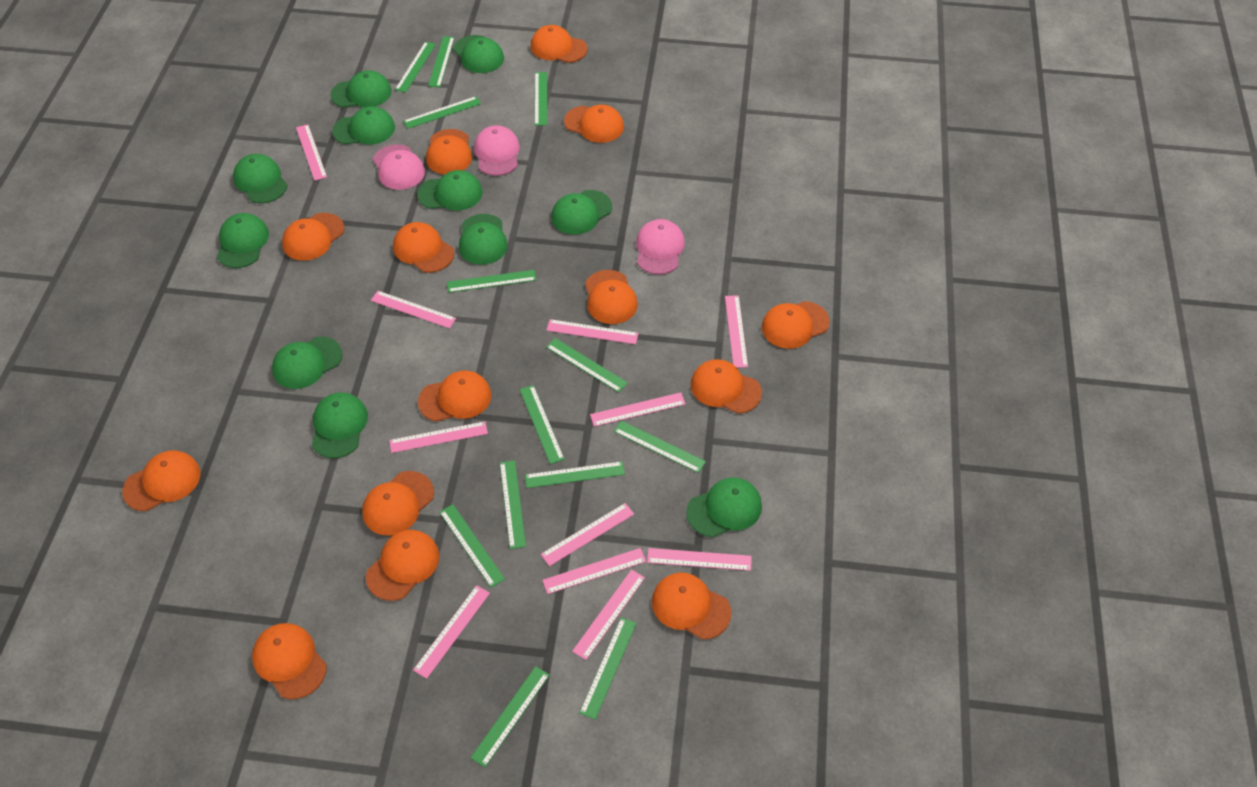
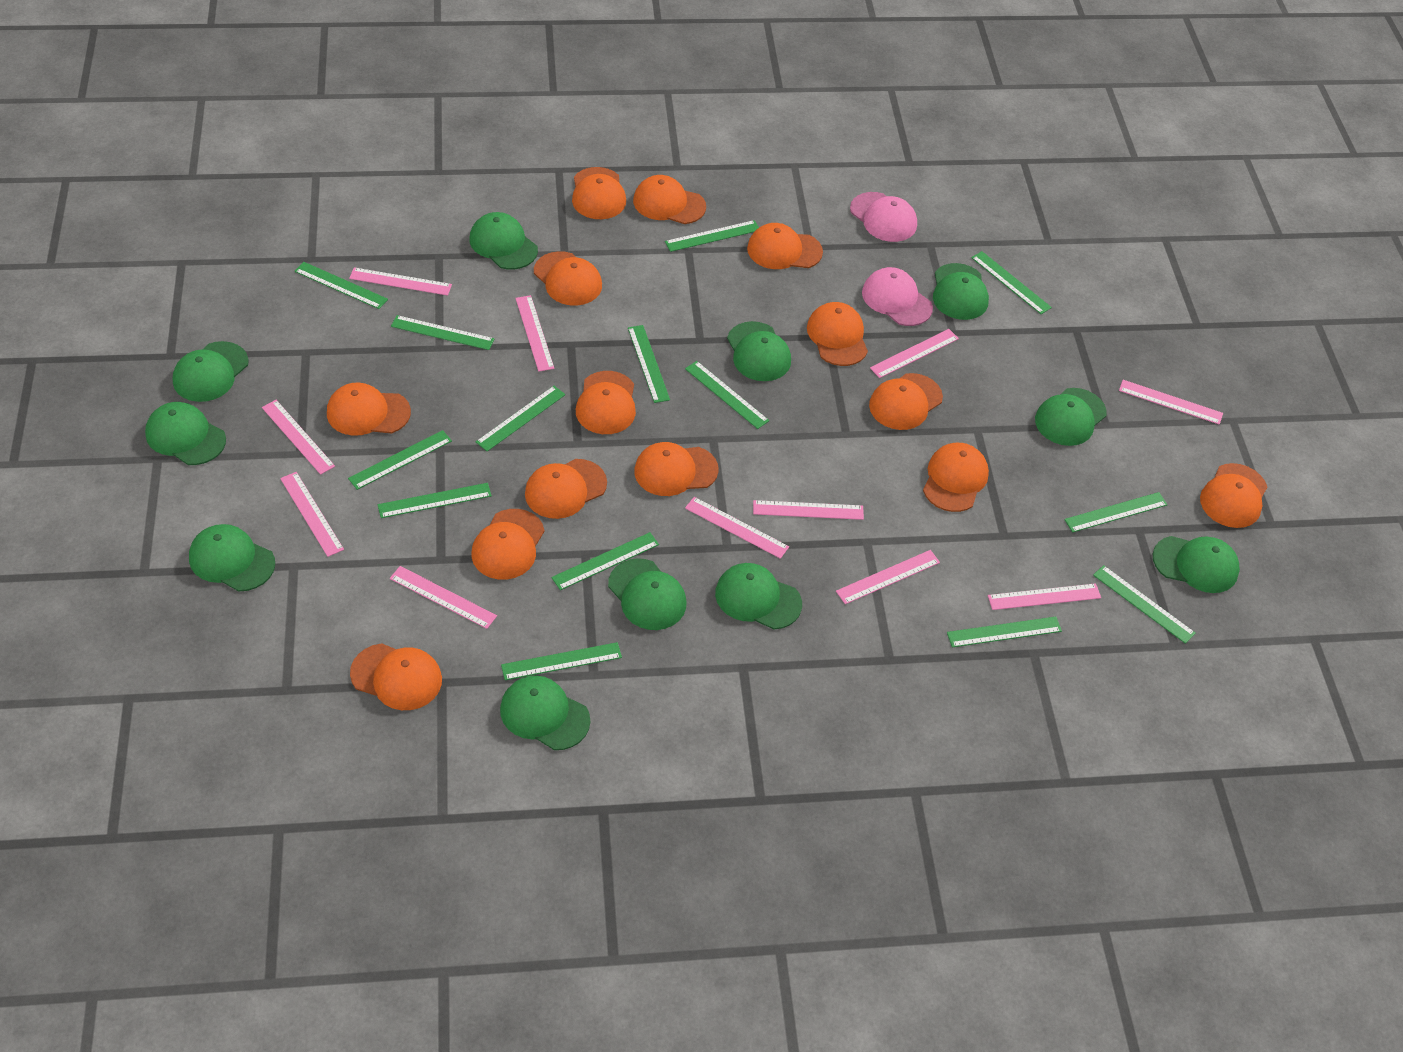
green ruler: [395,42,436,92] [403,96,481,129] [428,36,455,87] [439,504,505,587] [447,270,536,293] [471,666,550,767] [500,460,526,549] [520,385,565,464] [525,461,625,488] [535,72,547,126] [546,338,628,392] [579,617,637,719] [614,421,706,473] = 13 -> [294,262,388,309] [348,430,452,490] [378,483,492,518] [391,315,494,350] [476,386,565,451] [501,642,622,680] [551,532,659,590] [628,325,670,403] [665,220,759,252] [685,361,769,429] [947,616,1062,647] [971,251,1052,314] [1064,492,1168,532] [1093,565,1196,644] = 14
pink cap: [373,144,425,190] [474,125,520,176] [636,219,685,274] = 3 -> [850,192,917,242] [862,267,933,326] = 2

